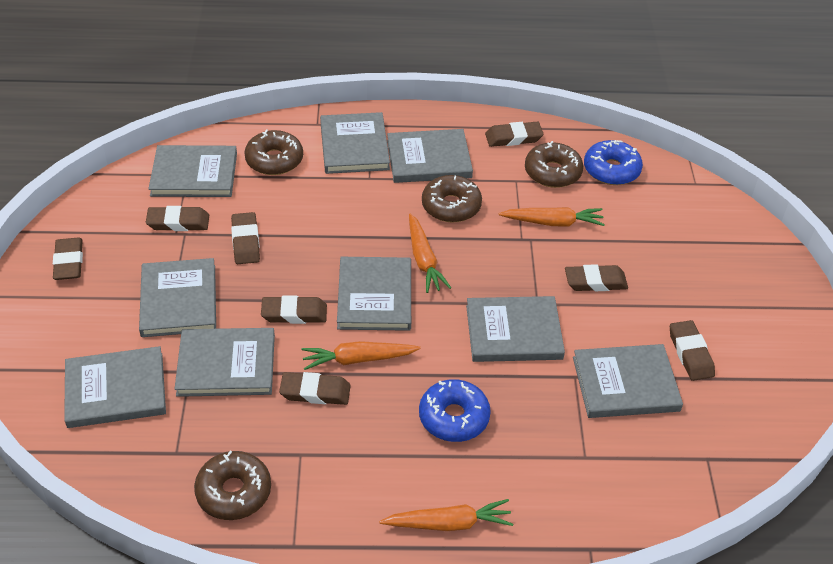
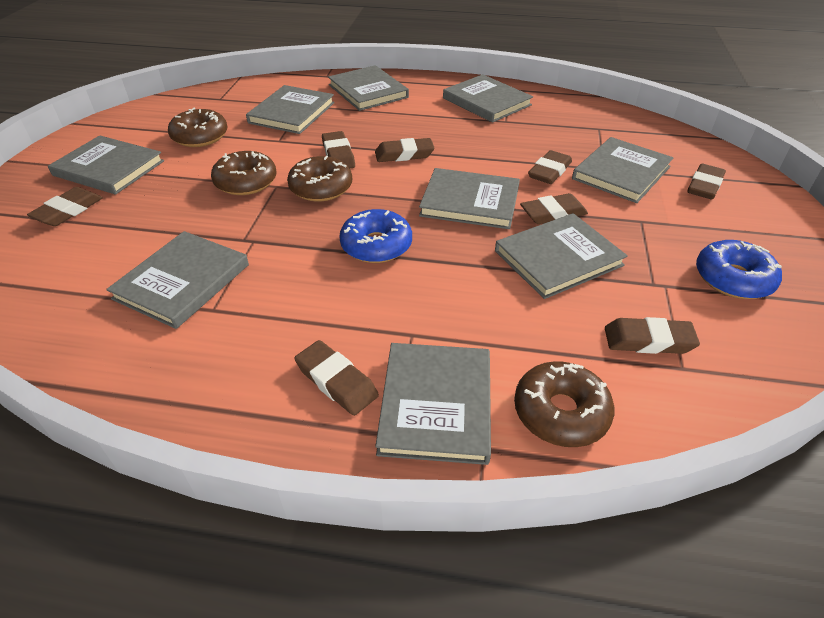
orange carrot: [302,341,420,370] [379,499,513,531] [409,214,451,293] [499,207,605,227] = 4 -> none = 0

